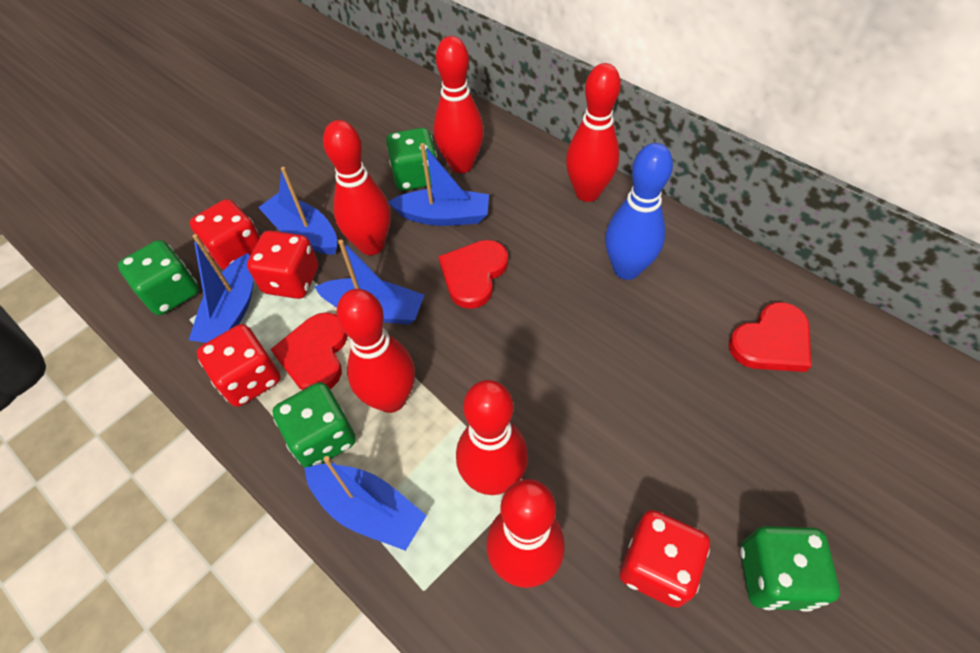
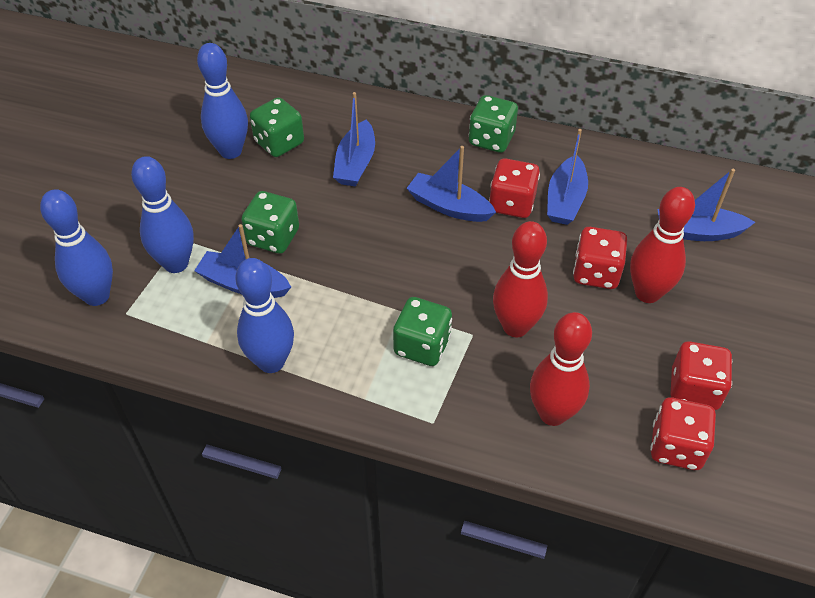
blue bowling pin: [605,143,673,280] = 1 -> [40,189,113,306] [131,156,194,273] [197,43,248,159] [235,258,294,373] = 4
red bowling pin: [323,120,391,255] [336,289,415,413] [433,36,484,173] [456,380,528,495] [486,479,565,588] [566,63,621,202] = 6 -> [493,221,548,337] [530,312,592,426] [630,187,695,303] = 3
red heart: [271,312,348,390] [438,240,508,309] [728,302,811,372] = 3 -> none = 0

